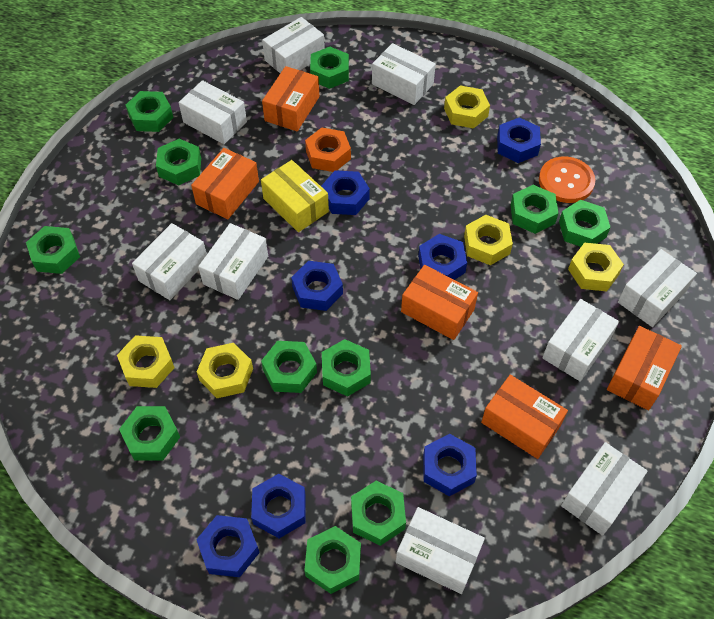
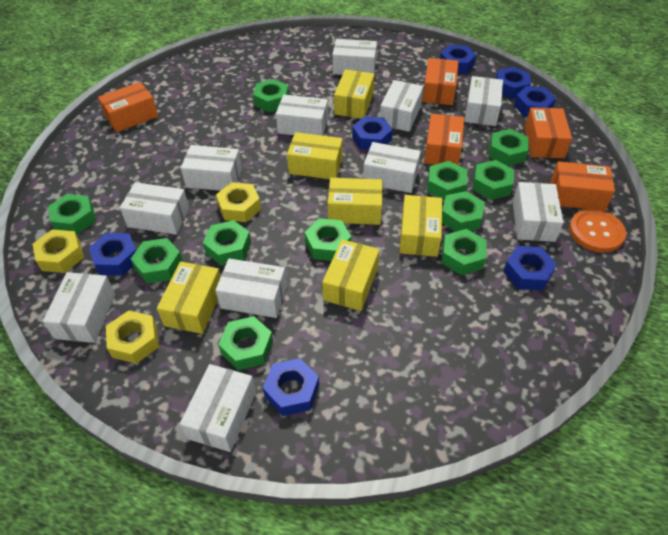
orange nut: [305,128,351,172] = 1 -> none = 0
white box: [132,223,207,300] [179,80,247,144] [198,223,268,300] [262,17,325,73] [372,43,436,105] [396,507,485,594] [542,299,619,382] [561,442,648,536] [618,249,697,327] = 9 -> [43,272,116,343] [120,182,189,235] [180,364,256,452] [181,145,242,191] [215,258,287,318] [276,95,328,136] [332,39,377,75] [363,142,421,193] [380,80,424,132] [464,76,503,126] [513,182,563,242] = 11
yellow box: [261,160,329,232] = 1 -> [157,262,221,334] [287,132,343,179] [322,239,380,311] [328,178,383,225] [334,69,375,119] [399,195,442,257] = 6
yellow nut: [117,335,175,388] [197,343,253,398] [444,85,490,129] [464,215,513,265] [568,243,624,291] = 5 -> [33,229,84,273] [106,310,159,364] [216,182,261,222] = 3

